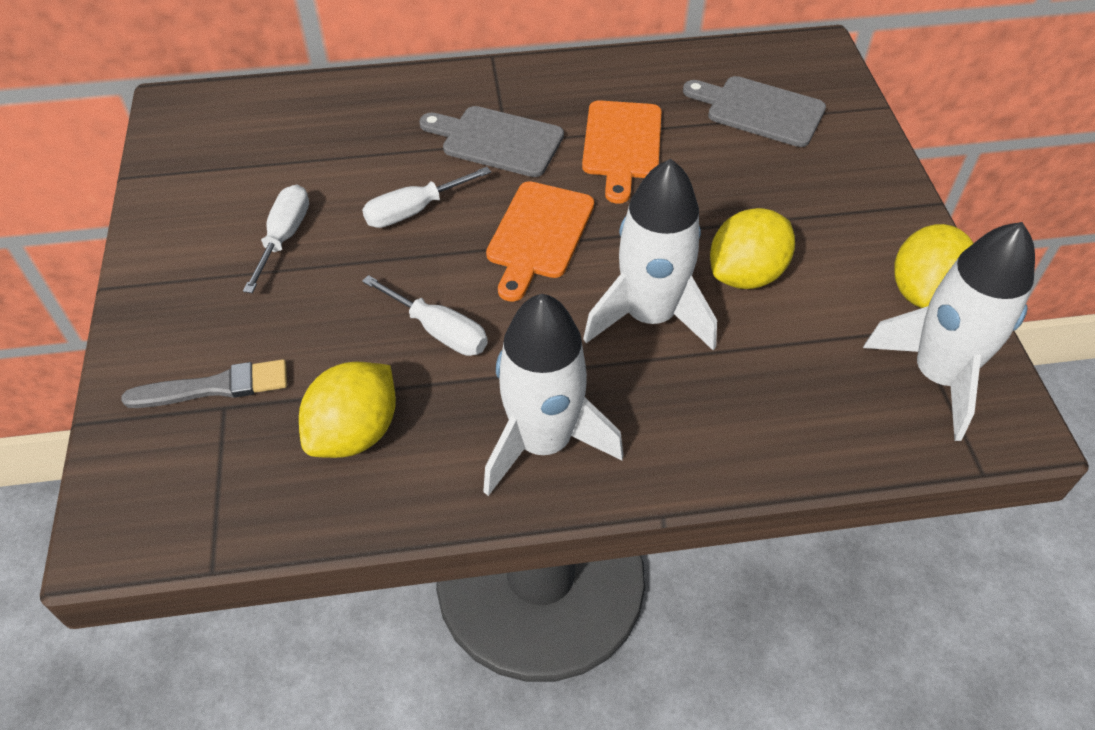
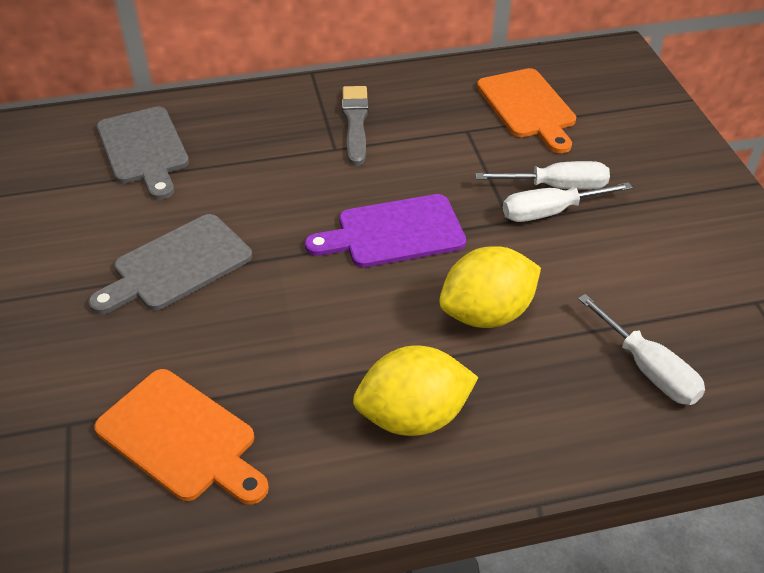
purple cutting board: none = 0 -> [305,194,466,268] = 1
white rocket: [483,294,623,496] [583,159,717,350] [863,222,1035,441] = 3 -> none = 0
yellow lemon: [299,362,396,458] [710,208,795,289] [894,224,974,308] = 3 -> [353,345,479,436] [439,246,541,328] = 2

